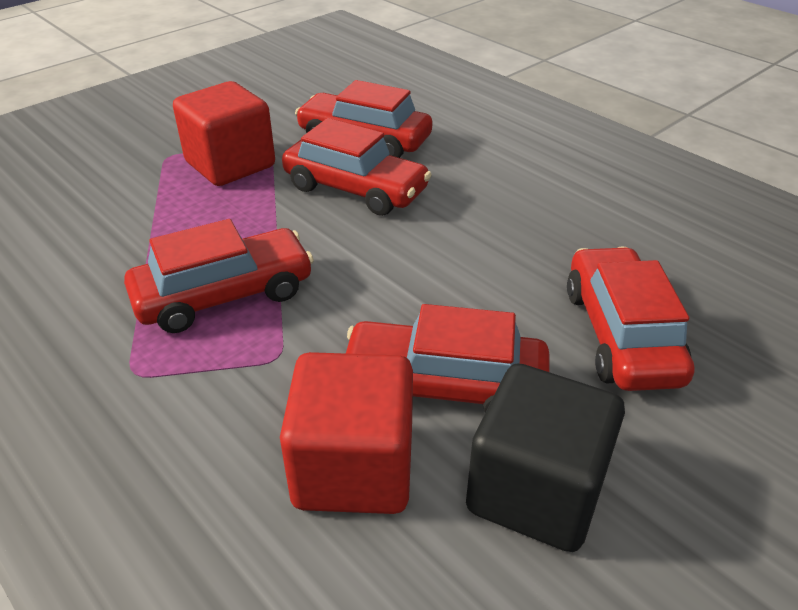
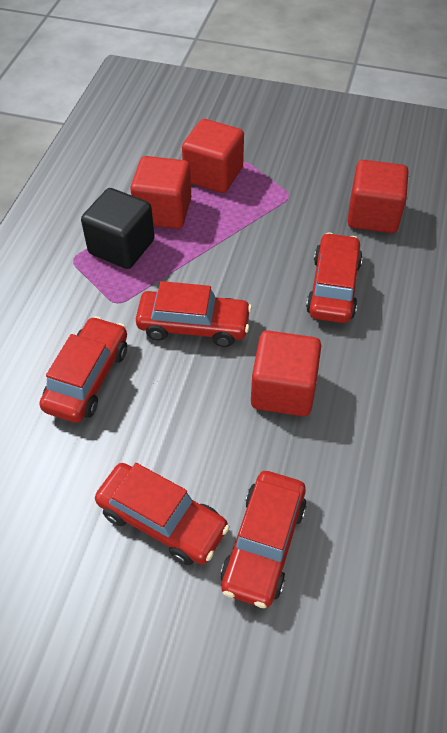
red cube: [173,81,275,186] [280,352,413,514] = 2 -> [130,156,191,229] [182,119,244,193] [251,330,321,416] [347,160,408,233] = 4

